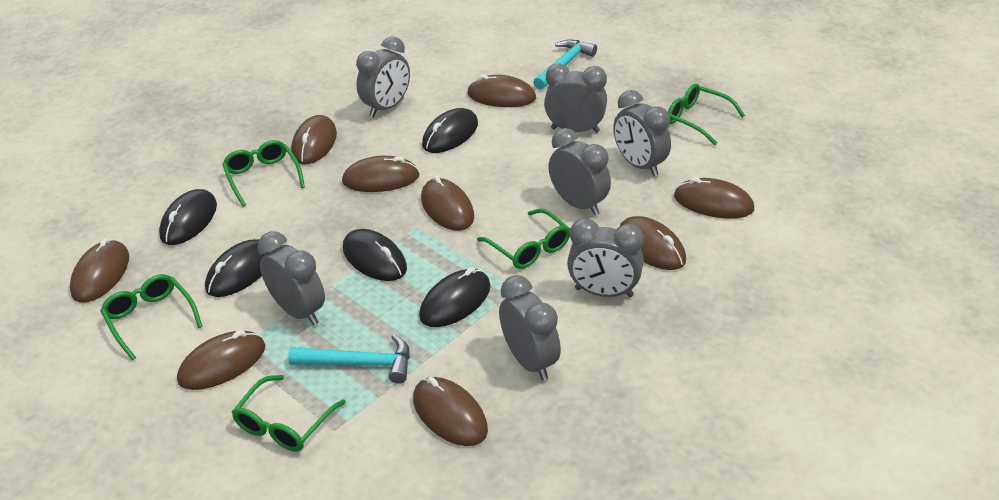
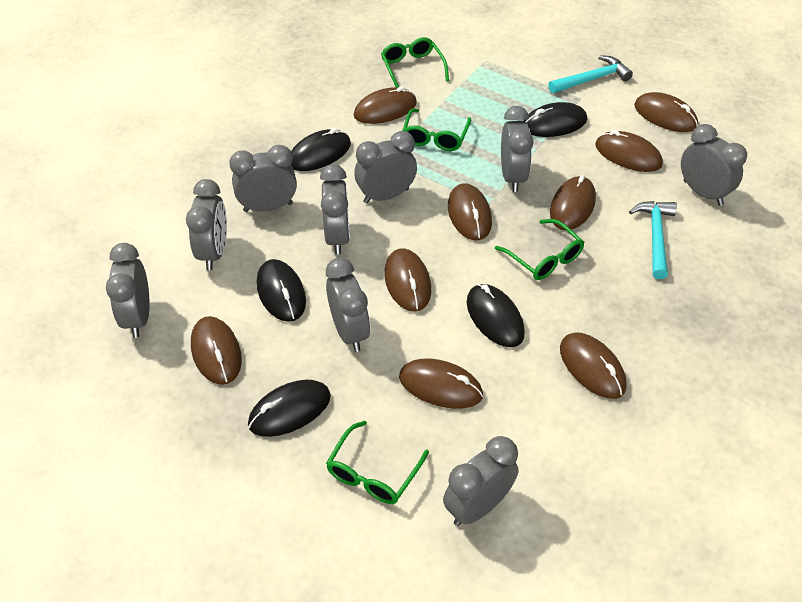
green glasses: [100,274,203,360] [222,140,305,207] [232,375,346,452] [477,208,570,269] [668,83,745,145] = 5 -> [326,421,429,504] [381,37,449,87] [402,108,471,151] [495,219,584,280] = 4
grey clock: [258,231,325,325] [356,36,410,117] [499,275,561,381] [544,63,607,133] [548,128,611,216] [567,218,644,297] [613,90,671,177] = 7 -> [106,243,149,338] [186,179,227,270] [229,145,297,212] [320,164,350,255] [326,258,370,352] [354,131,417,203] [443,436,519,526] [501,106,533,192] [681,124,747,206] = 9

